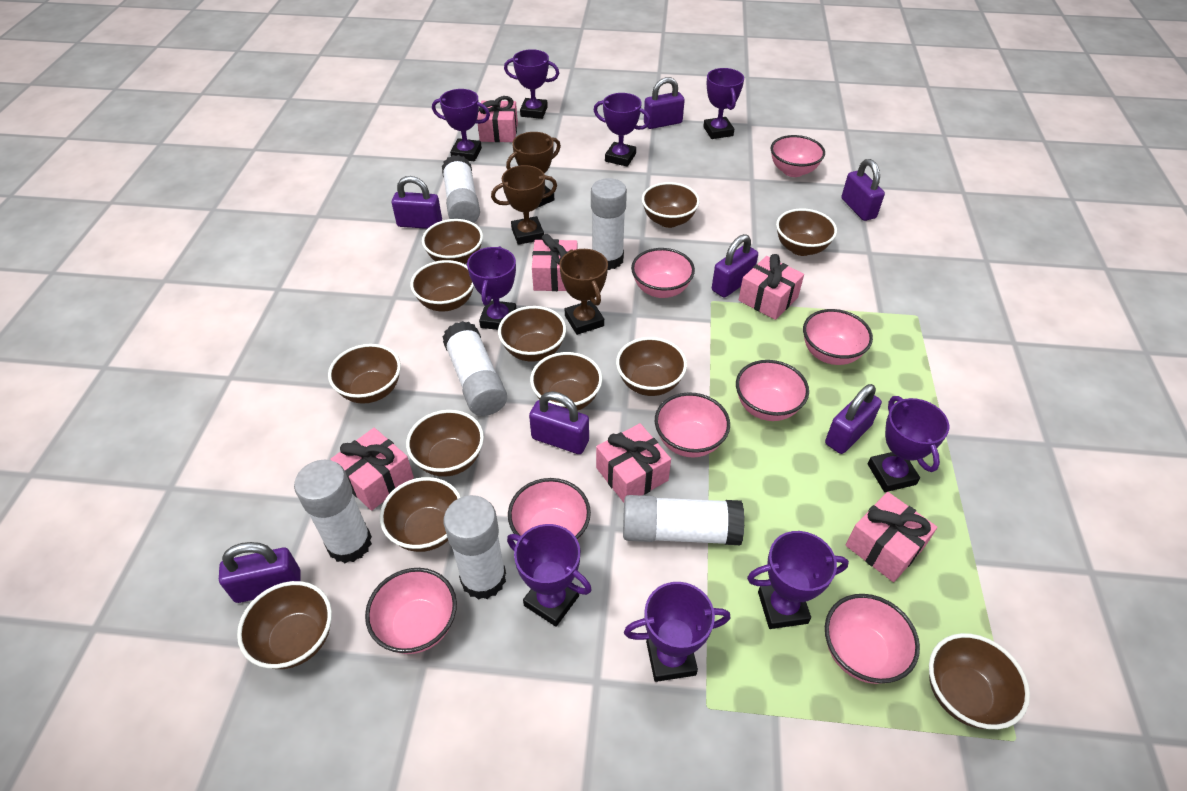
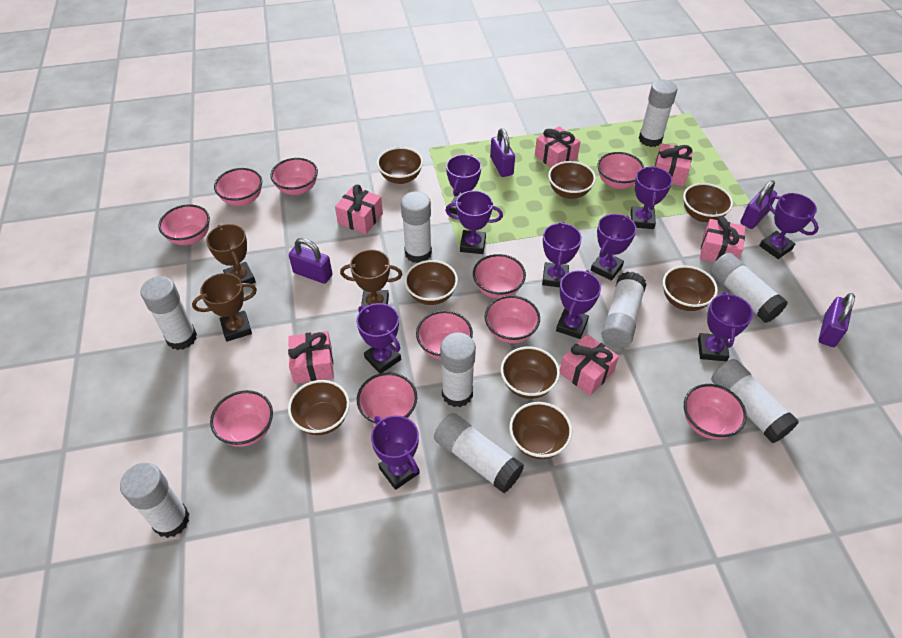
brown bowl: [237,581,332,669] [328,344,401,404] [380,477,461,552] [406,410,484,477] [410,260,474,311] [422,219,483,264] [498,306,566,362] [530,352,602,411] [616,337,687,396] [642,182,700,228] [776,208,837,256] [929,633,1030,729] = 12 -> [288,380,350,435] [377,147,423,184] [404,260,458,305] [501,346,560,399] [509,402,572,459] [548,161,596,199] [663,266,718,311] [683,183,733,222] = 8
pink bowl: [365,568,457,654] [508,478,591,540] [631,248,695,298] [655,392,730,457] [736,360,809,421] [771,135,825,177] [803,309,873,365] [825,594,920,684] = 8 -> [158,205,210,245] [210,390,273,447] [214,168,262,206] [270,158,318,195] [357,372,417,425] [416,311,473,360] [473,254,526,299] [485,295,540,344] [597,152,644,189] [684,384,747,439] = 10
purple padlock: [219,542,301,603] [392,176,442,229] [529,391,589,454] [644,77,685,129] [712,234,758,298] [825,384,882,454] [842,159,885,221] = 7 -> [289,238,332,284] [490,128,515,177] [740,180,777,229] [819,293,855,347] = 4
purple trophy: [432,89,490,161] [467,246,516,330] [504,49,559,119] [507,524,592,627] [594,93,651,167] [624,582,730,682] [703,68,744,139] [747,531,849,629] [868,396,949,492] = 9 -> [356,303,401,373] [371,415,420,490] [445,191,503,254] [446,154,481,215] [542,222,582,287] [556,270,601,339] [591,214,637,281] [630,166,673,229] [698,292,753,361] [759,193,819,259] = 10
white glue stick: [294,460,372,563] [442,155,480,223] [442,321,507,416] [444,495,506,600] [591,178,627,270] [623,495,744,545] = 6 -> [120,463,190,538] [140,276,197,350] [401,191,432,263] [434,413,524,493] [440,332,476,407] [601,272,646,348] [639,80,677,147] [710,253,788,323] [711,359,799,443] = 9

